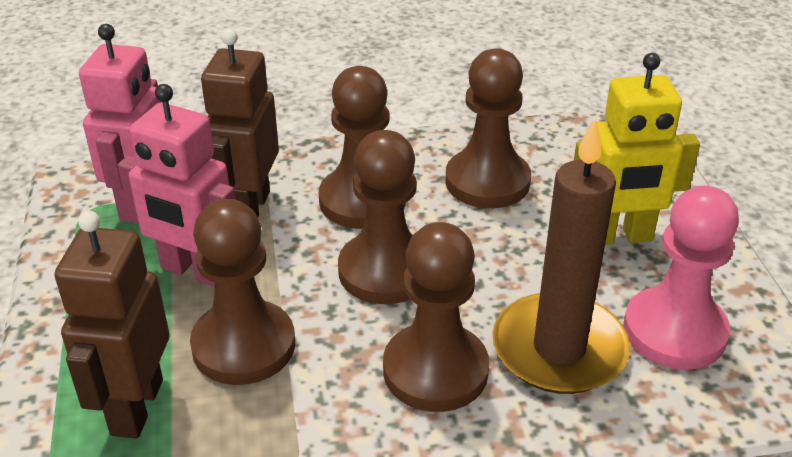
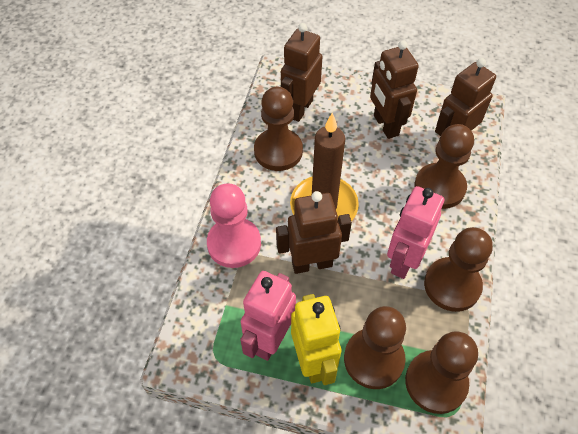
brown robot: [55,211,169,438] [201,28,279,218] = 2 -> [276,191,352,274] [281,23,322,122] [370,40,419,139] [435,58,496,141] = 4

